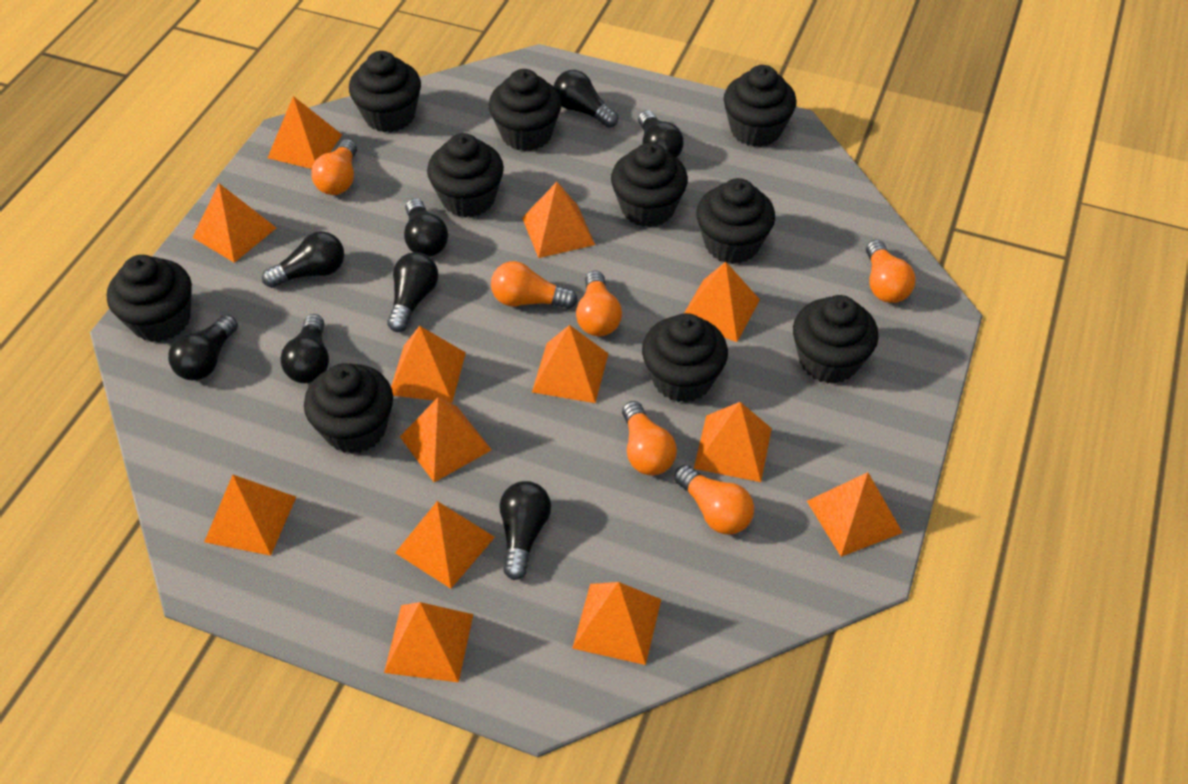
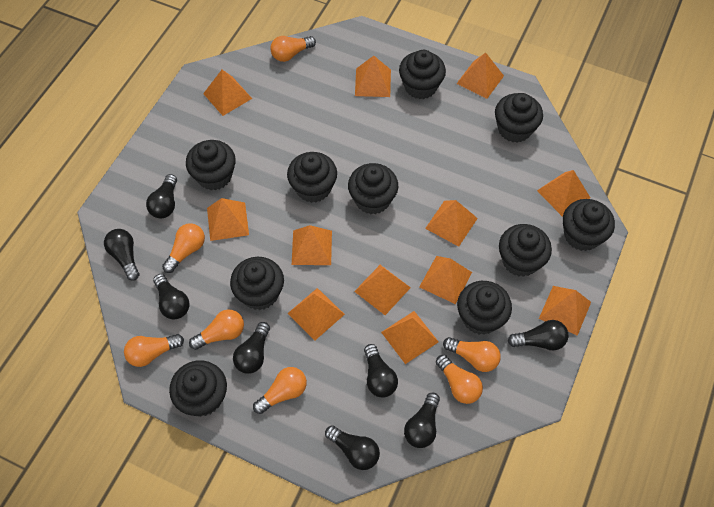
orange light bulb: [311,139,357,195] [491,261,578,309] [576,271,622,336] [622,401,677,475] [674,465,754,535] [866,240,915,303] = 6 -> [124,334,184,367] [162,223,205,273] [189,309,244,350] [253,367,307,414] [270,36,316,62] [436,355,483,404] [443,337,501,372] = 7
orange pyramid: [192,183,276,263] [204,475,296,556] [268,96,342,169] [384,602,473,683] [391,326,466,403] [395,501,495,589] [400,397,492,482] [522,182,595,258] [532,325,609,403] [572,582,661,665] [684,262,760,342] [694,402,772,482] [807,472,903,557] = 13 -> [203,70,252,116] [207,198,249,241] [287,288,345,340] [292,225,332,265] [354,265,411,315] [355,56,391,97] [381,311,439,364] [419,256,472,304] [425,200,478,247] [456,53,504,99] [537,170,590,217] [539,286,591,336] = 12

